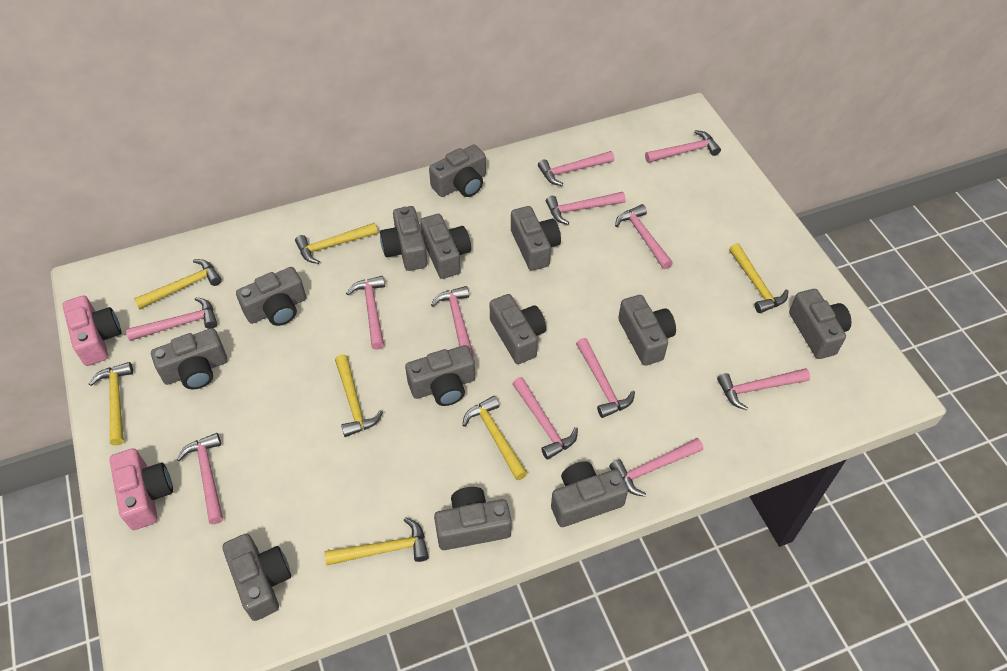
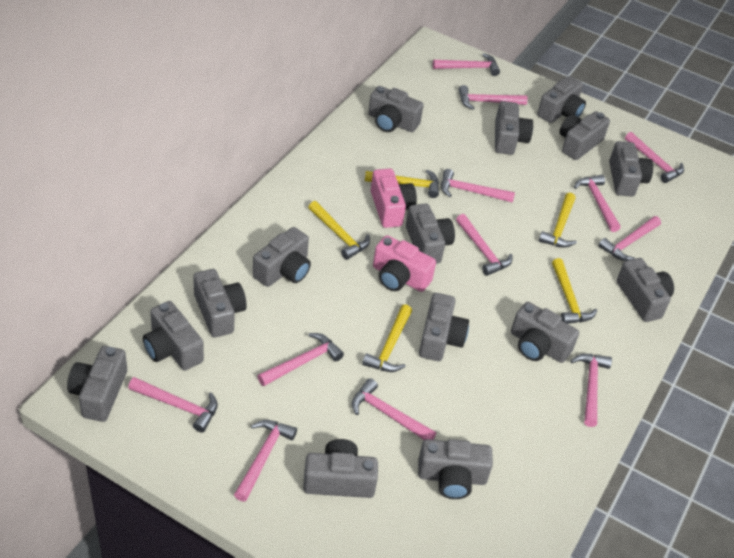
grey camera: [151,328,227,389] [222,533,291,621] [236,267,306,326] [380,206,427,271] [405,345,475,406] [420,214,471,279] [429,144,486,197] [434,487,512,550] [490,294,546,364] [511,206,561,271] [551,461,628,527] [618,295,676,366] [789,289,852,359] = 13 -> [67,346,127,422] [143,301,204,371] [193,269,247,338] [253,227,311,287] [303,439,378,498] [368,86,424,132] [406,203,455,264] [418,439,493,499] [419,293,469,361] [495,101,533,155] [511,302,579,363] [537,76,586,123] [559,111,610,160] [609,141,653,197] [617,258,674,322] = 15
yellow hammer: [89,362,133,446] [134,259,222,310] [295,223,378,264] [324,517,429,565] [335,355,383,437] [462,396,528,480] [729,243,788,313] = 7 -> [308,201,370,260] [362,304,412,372] [365,169,439,198] [539,193,577,248] [552,258,597,324] = 5

